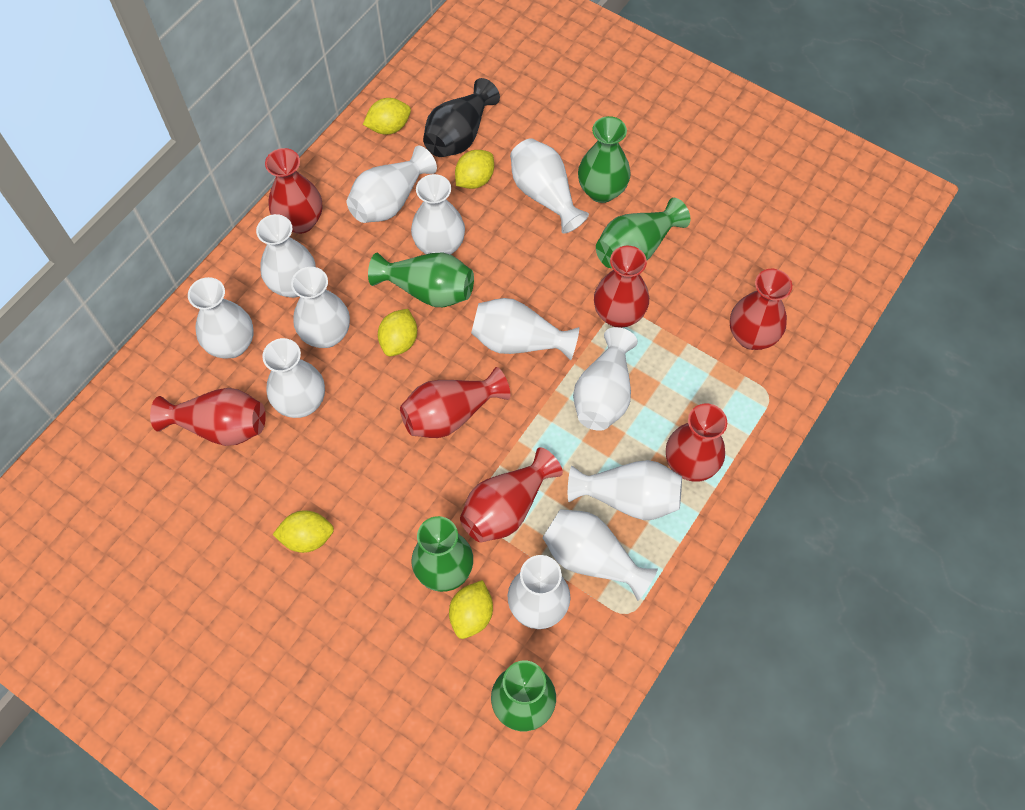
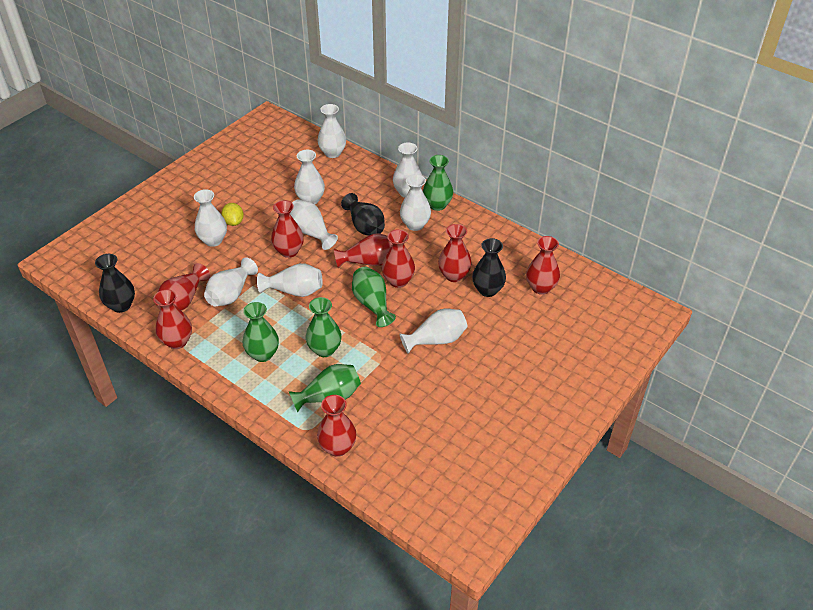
black vase: [423,78,500,157] = 1 -> [95,254,135,313] [341,193,385,235] [472,238,506,297] = 3
red vase: [150,388,266,446] [265,148,322,234] [400,367,510,438] [460,447,563,543] [594,246,649,328] [666,404,727,482] [730,269,792,350] = 7 -> [153,289,192,349] [156,263,210,311] [271,200,304,258] [317,395,356,457] [334,233,392,268] [382,229,415,288] [438,224,472,282] [526,236,560,295] = 8
white vase: [188,277,254,359] [256,214,316,298] [262,338,325,418] [291,267,350,348] [347,146,437,223] [411,174,465,255] [471,298,579,361] [508,555,570,629] [510,138,589,234] [543,509,658,601] [568,460,682,520] [573,327,638,431] = 12 -> [194,189,227,247] [204,257,258,306] [257,263,323,297] [290,199,338,250] [294,150,325,204] [318,104,346,158] [393,142,422,198] [400,174,431,231] [400,309,467,354] = 9
yellow lemon: [272,510,334,553] [363,98,411,135] [378,309,417,356] [449,580,493,639] [455,150,494,189] = 5 -> [221,203,244,226] = 1

